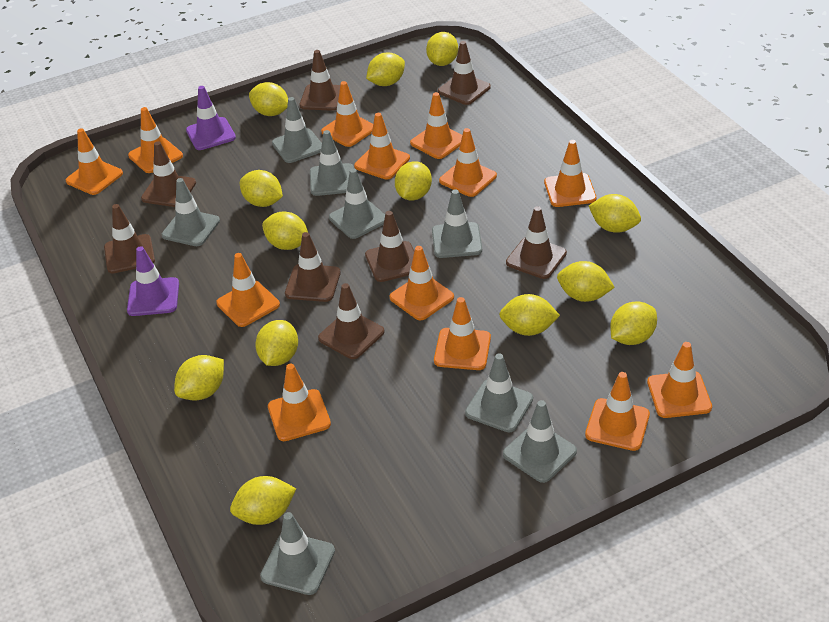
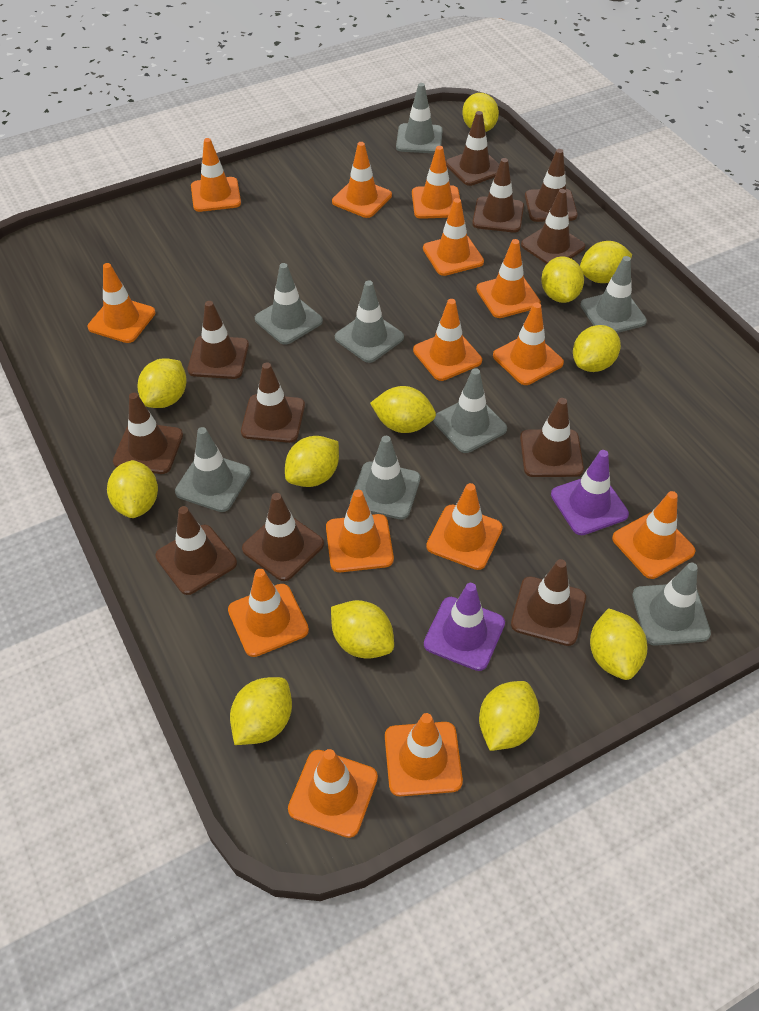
brown traffic cone: [104,204,155,274] [141,141,196,207] [285,232,341,302] [299,50,340,111] [318,283,384,359] [365,211,414,282] [438,41,490,105] [506,206,567,279] = 8 -> [113,393,183,474] [155,506,237,595] [188,301,249,379] [241,362,305,443] [242,493,324,581] [446,111,499,186] [472,158,524,233] [511,559,586,646] [520,398,584,477] [521,189,586,264] [525,149,578,222] = 11
orange traffic cone: [66,128,123,195] [128,107,183,173] [216,253,280,327] [268,364,331,441] [321,81,373,147] [354,113,410,180] [390,246,454,320] [410,92,462,159] [434,297,491,370] [439,128,497,197] [544,140,596,207] [585,372,650,451] [647,342,712,418] = 13 -> [88,263,156,343] [191,138,241,212] [228,569,309,657] [288,749,378,838] [326,490,394,572] [332,142,392,218] [385,713,463,796] [412,146,460,219] [413,299,482,381] [423,198,484,276] [426,483,503,570] [476,239,541,318] [493,303,564,385] [612,491,695,579] = 14
yellow lemon: [174,355,224,400] [230,476,296,525] [240,170,283,207] [249,82,288,116] [255,320,298,366] [262,212,308,250] [366,53,405,86] [395,161,432,201] [426,32,458,66] [499,294,560,336] [557,261,615,302] [589,194,641,233] [610,301,657,345] = 13 -> [107,460,158,518] [137,358,187,408] [230,677,292,745] [285,436,339,487] [331,600,394,659] [370,386,436,433] [462,93,499,132] [479,681,539,751] [541,256,584,303] [573,325,621,372] [580,241,632,283] [590,608,648,680] = 12

